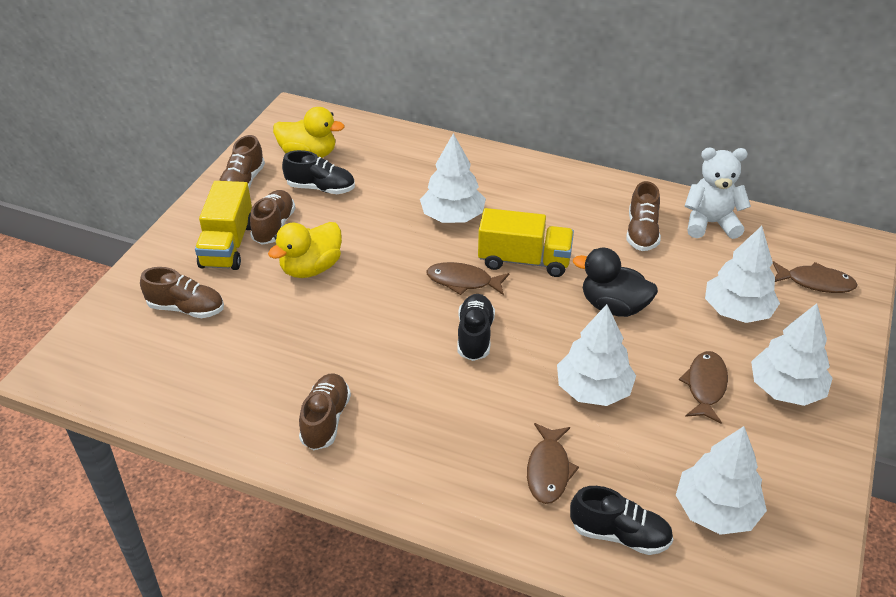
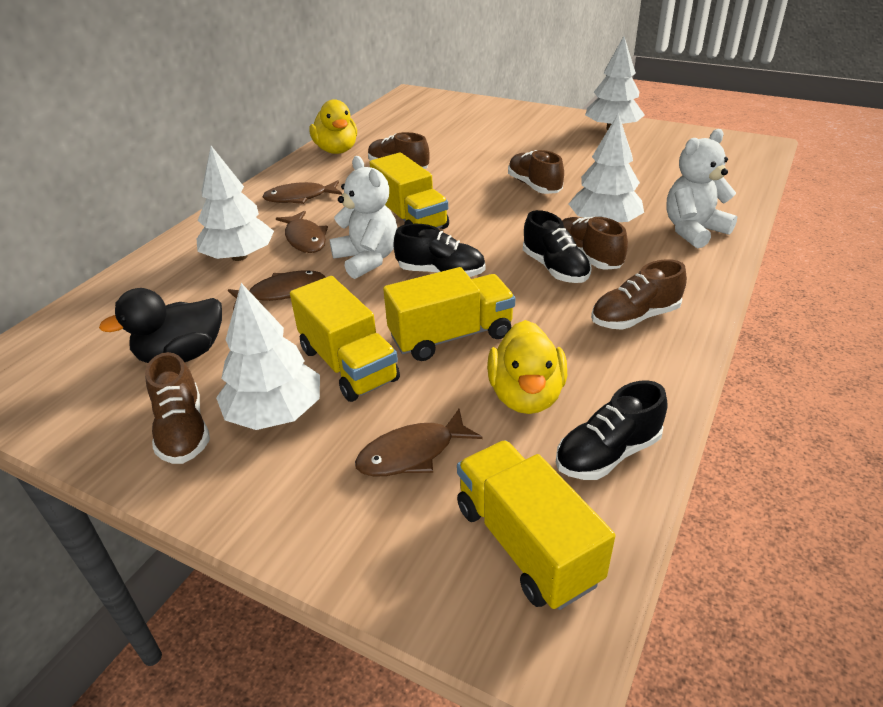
white teddy bear: [685,148,751,239] = 1 -> [330,156,397,279] [666,129,737,248] = 2
white tree: [420,133,486,223] [557,304,636,406] [676,426,767,535] [705,226,780,323] [751,303,833,406] = 5 -> [197,146,274,261] [216,283,320,430] [569,113,644,222] [585,36,645,130] = 4
yellow truck: [195,181,252,270] [478,208,574,277] = 2 -> [290,276,400,402] [369,153,449,229] [383,267,515,361] [457,440,615,610] = 4

